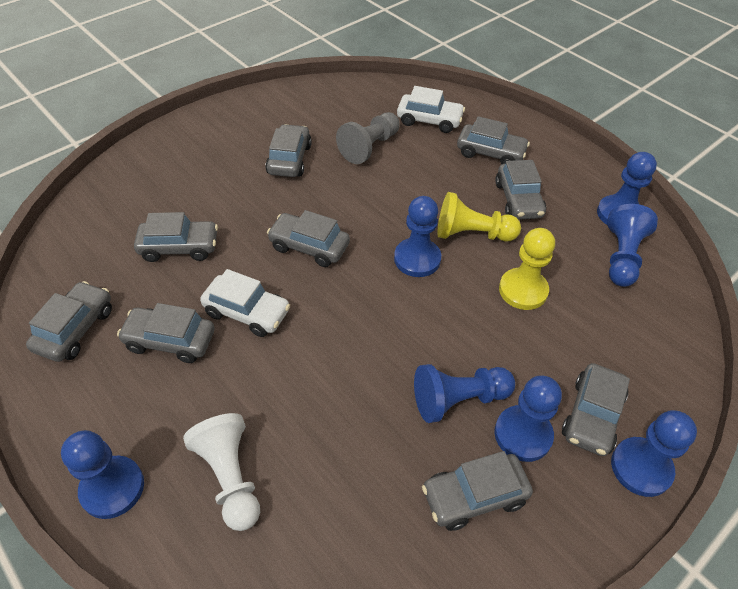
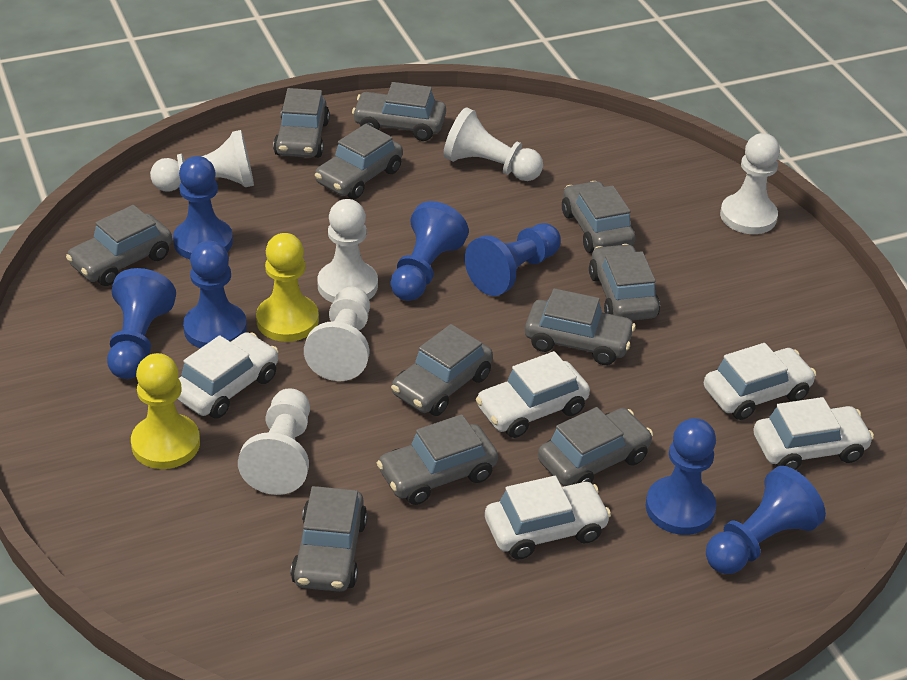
grey car: [26,281,112,362] [117,303,215,363] [134,212,218,262] [265,124,312,177] [267,210,350,267] [422,451,533,531] [457,116,530,164] [495,160,546,220] [562,363,630,456] = 9 -> [66,205,172,286] [273,88,330,158] [291,486,367,592] [315,124,403,199] [352,82,446,141] [377,414,498,505] [391,324,493,416] [525,288,636,365] [538,407,653,486] [562,181,636,253] [589,244,660,321] = 11
grey pawn: [336,112,400,164] = 1 -> none = 0
white car: [200,269,291,337] [397,86,465,133] = 2 -> [177,332,279,419] [476,351,590,438] [485,476,611,559] [704,343,816,420] [753,397,874,470] = 5
white pawn: [183,413,260,531] = 1 -> [150,130,254,192] [238,388,310,495] [304,287,370,381] [317,199,378,303] [443,107,543,181] [720,133,780,234] = 6

